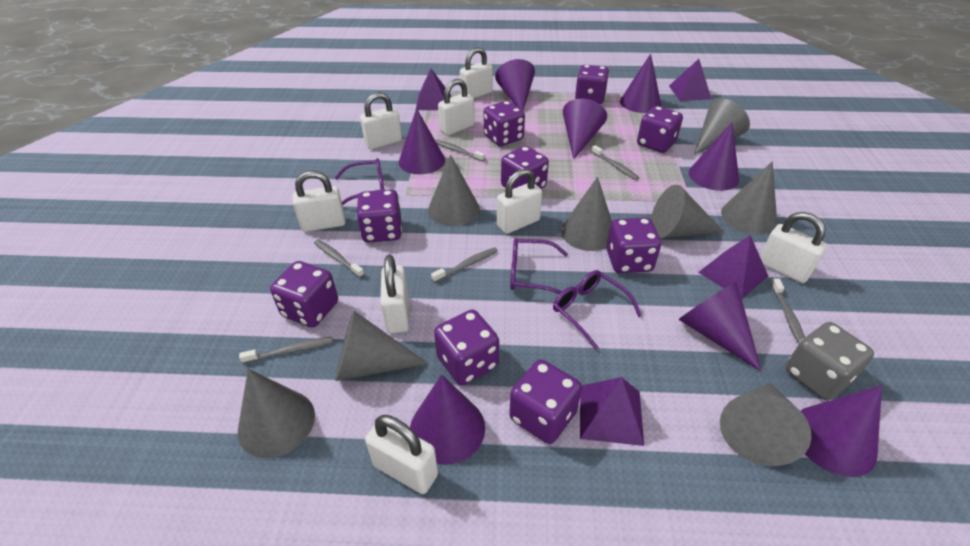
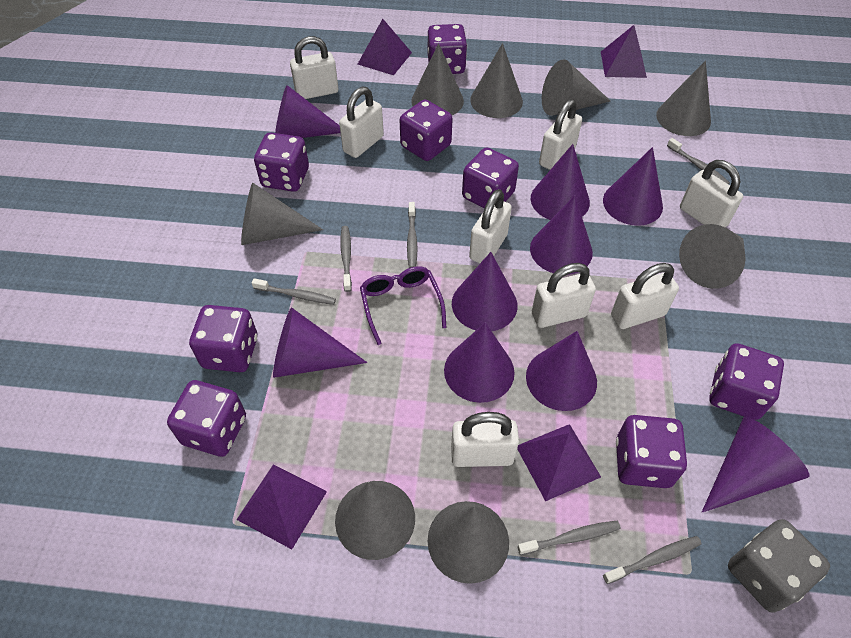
purple cone: [399,108,445,174] [410,374,485,465] [495,59,535,110] [563,99,607,160] [620,53,661,113] [678,282,762,372] [689,123,739,191] [801,386,882,477] = 8 -> [273,307,367,378] [275,85,340,138] [444,322,515,403] [452,252,517,331] [526,331,597,411] [530,196,593,275] [531,144,590,220] [603,147,663,226] [702,417,809,512] = 9
purple dice: [270,261,338,327] [356,189,402,243] [434,309,499,385] [484,101,525,146] [501,146,549,189] [509,359,582,444] [575,65,609,104] [606,217,661,273] [637,106,683,153] = 9 -> [167,380,246,457] [189,305,257,372] [254,132,309,192] [400,100,453,161] [428,24,467,74] [462,147,519,208] [616,415,687,488] [709,343,784,420] = 8
purple glasses: [335,158,384,205] [510,238,568,294] [553,270,642,351] = 3 -> [360,266,447,345] = 1

